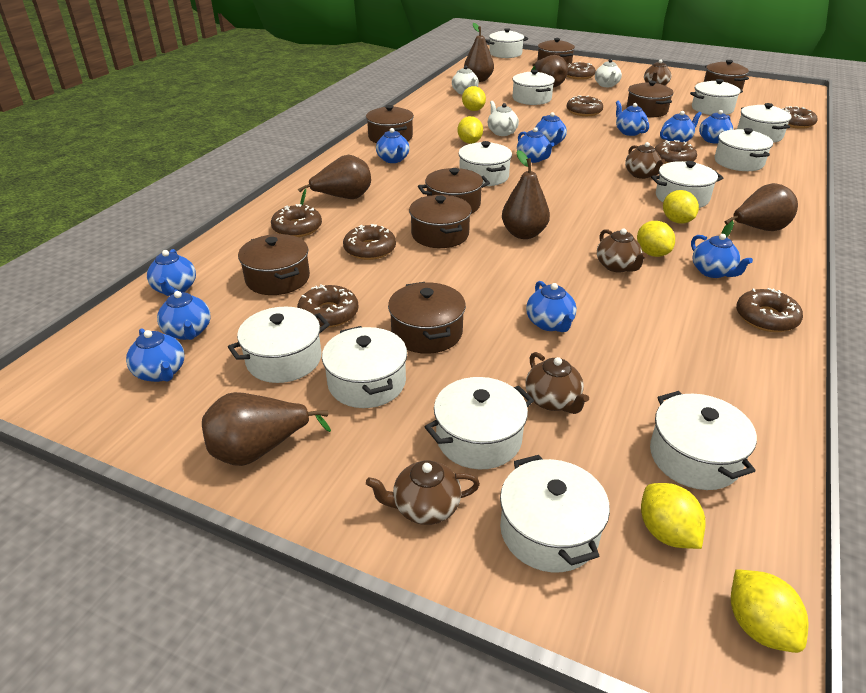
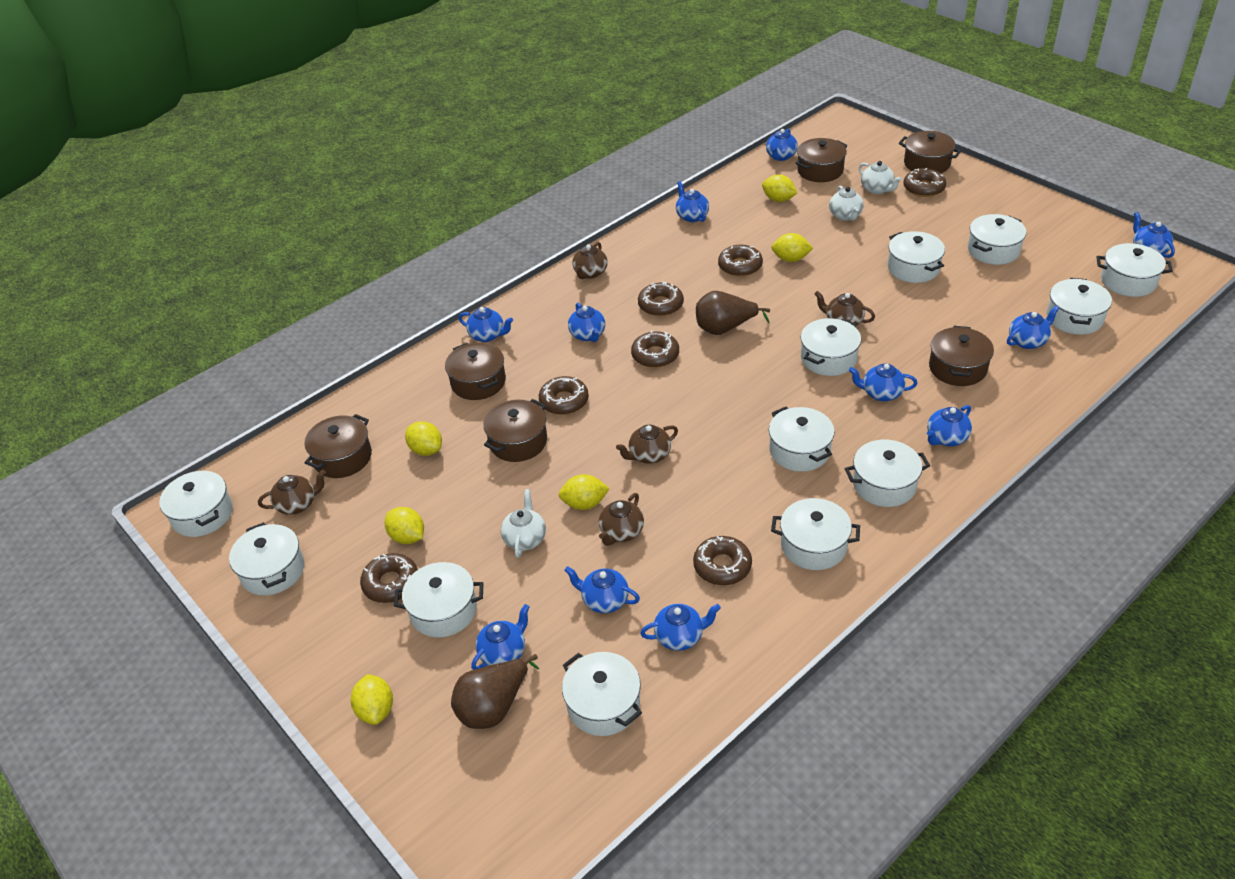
brown donut: [271,204,322,237] [297,284,359,328] [343,224,396,260] [567,62,596,80] [567,95,603,116] [655,140,697,164] [736,288,803,332] [782,106,818,129] = 8 -> [360,553,418,603] [539,376,589,415] [631,330,679,368] [638,282,684,316] [693,536,752,585] [718,245,763,277] [904,168,946,197] = 7
brown pear: [202,392,331,466] [298,155,371,205] [464,23,494,82] [502,150,550,239] [532,55,568,88] [721,183,798,237] = 6 -> [451,654,539,729] [696,291,770,335] = 2
brown pot: [238,234,310,295] [366,105,414,143] [388,282,466,354] [409,195,472,248] [418,168,490,214] [537,38,575,64] [626,81,674,117] [704,60,749,90] = 8 -> [305,414,372,478] [445,342,506,400] [483,399,547,462] [796,138,847,182] [899,131,961,173] [929,326,994,386] = 6

